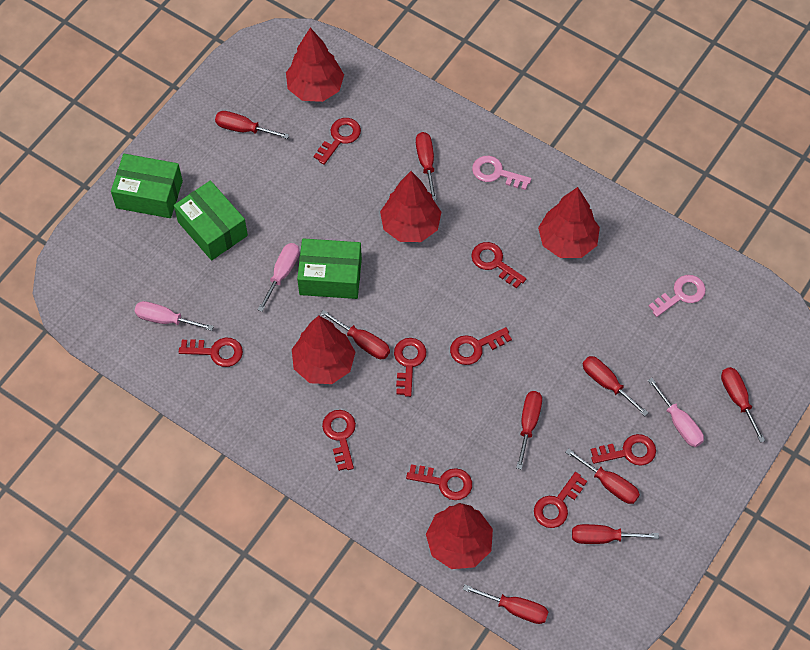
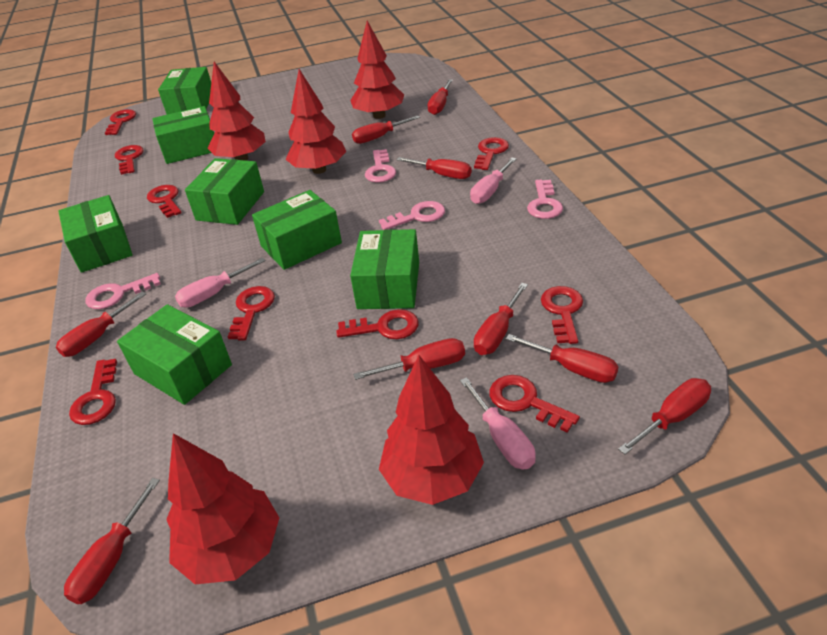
green box: [111,154,183,218] [174,180,248,260] [297,238,362,299] = 3 -> [58,195,133,273] [117,304,232,405] [152,106,214,164] [158,67,211,115] [185,158,264,225] [252,190,342,270] [350,229,419,309] = 7
pink key: [472,156,531,190] [649,275,706,317] = 2 -> [86,273,161,309] [365,149,396,183] [379,201,445,230] [527,180,563,219] = 4

